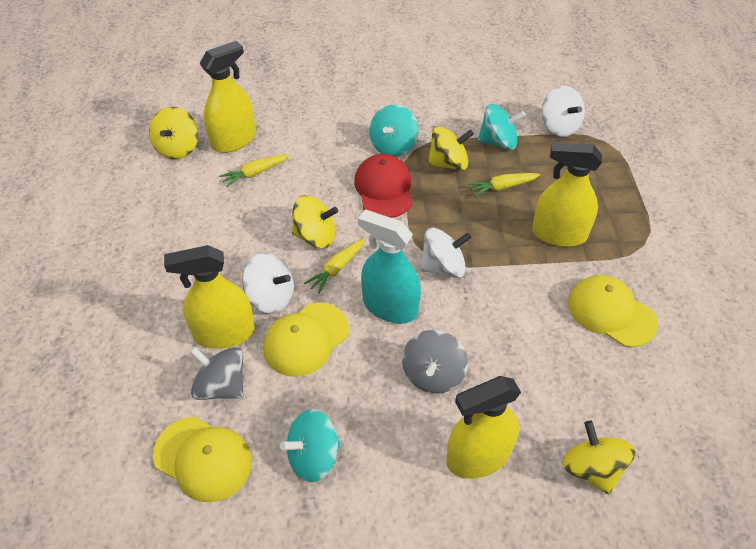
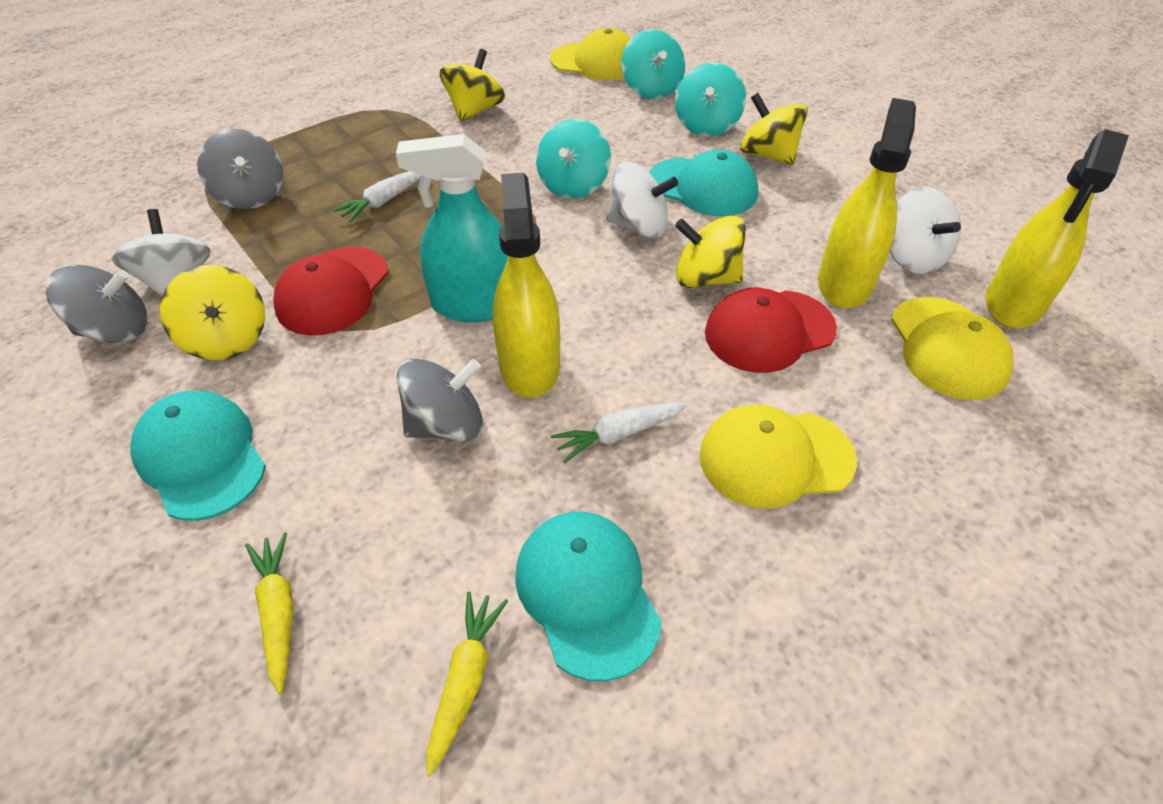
grey spinning top: [190,347,244,400] [402,330,468,394] = 2 -> [46,265,147,343] [197,129,283,209] [397,358,483,441] = 3
red cap: [354,154,412,218] = 1 -> [273,247,388,335] [705,288,837,373] = 2
turquoise cap: none = 0 -> [131,391,266,521] [515,512,662,681] [649,150,758,216] = 3
white carrot: none = 0 -> [333,171,421,222] [551,403,688,463] = 2
yellow carrot: [219,154,290,187] [304,239,365,294] [468,173,540,197] = 3 -> [245,532,294,694] [427,591,508,777] = 2
yellow spray bottle: [164,245,255,349] [200,41,256,153] [446,376,521,479] [532,142,602,247] = 4 -> [493,173,560,398] [818,98,916,308] [986,129,1129,328] = 3

